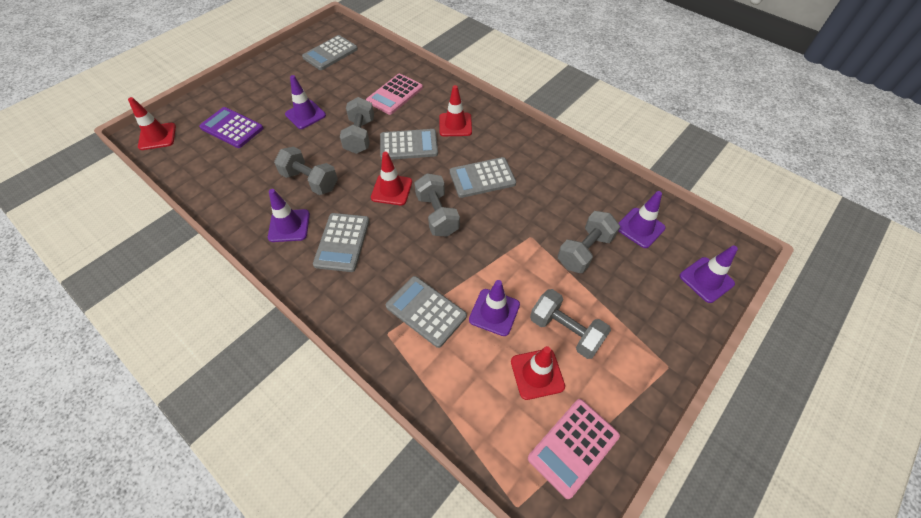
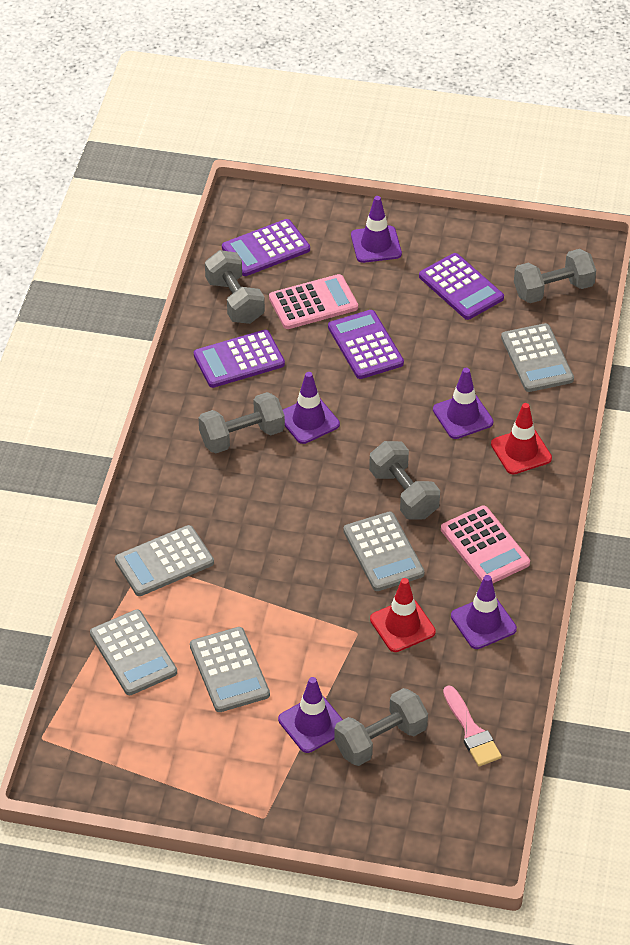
pink brush: none = 0 -> [443,685,502,766] = 1
purple calculator: [199,107,263,148] = 1 -> [194,330,285,388] [222,219,310,276] [328,310,404,379] [419,253,504,320] = 4
red traffic cone: [128,97,176,150] [371,152,412,205] [439,85,472,136] [511,346,565,400] = 4 -> [370,578,436,652] [491,403,552,474] = 2

